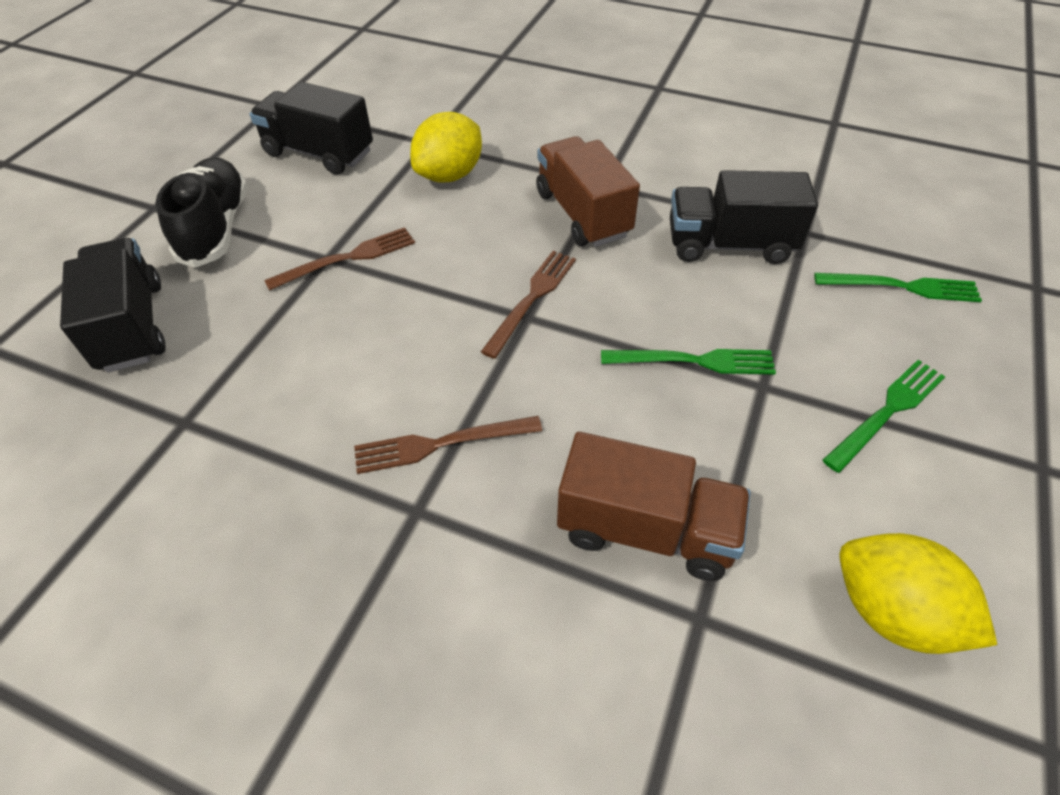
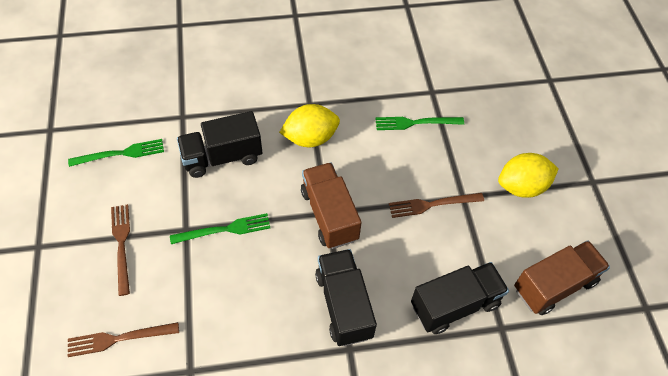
black shoe: [156,157,248,268] = 1 -> none = 0

